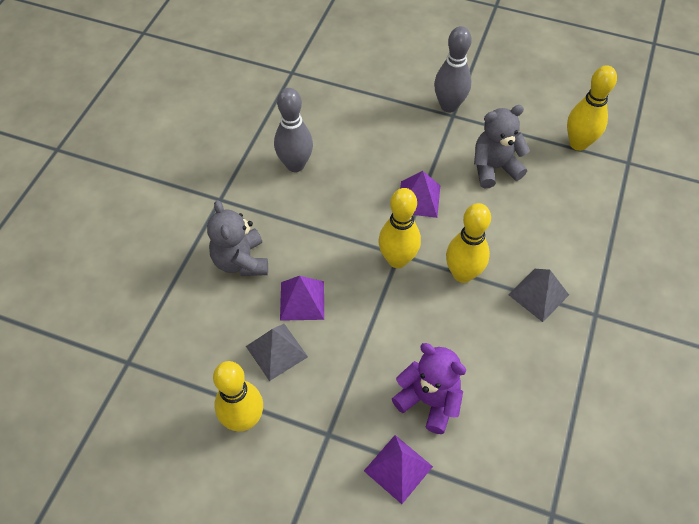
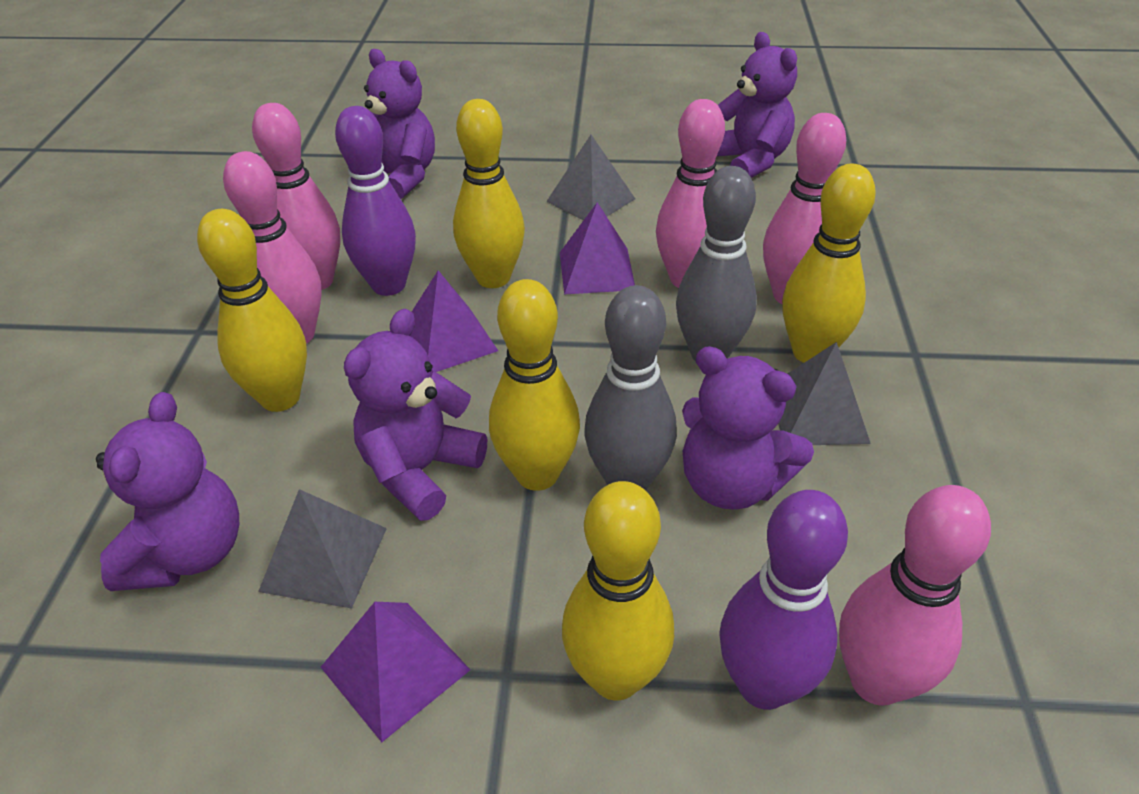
grey pyramid: [246,324,308,381] [508,269,569,322] = 2 -> [258,489,387,609] [546,135,635,220] [778,342,871,445] = 3
grey teddy bear: [207,200,268,276] [474,105,530,188] = 2 -> none = 0
pink bowling pin: none = 0 -> [223,151,322,344] [252,103,340,290] [656,99,725,288] [763,113,846,304] [839,485,991,706] = 5
purple bowling pin: none = 0 -> [335,106,416,296] [719,490,848,710] = 2
purple teddy bear: [392,343,466,434] = 1 -> [96,392,239,591] [344,309,487,521] [364,49,435,199] [682,346,814,510] [716,32,797,178] = 5
yellow bowling pin: [213,361,263,431] [378,188,421,268] [446,203,491,283] [567,65,617,151] = 4 -> [197,209,307,412] [453,99,525,288] [489,279,580,491] [562,481,674,700] [782,164,876,363] = 5

